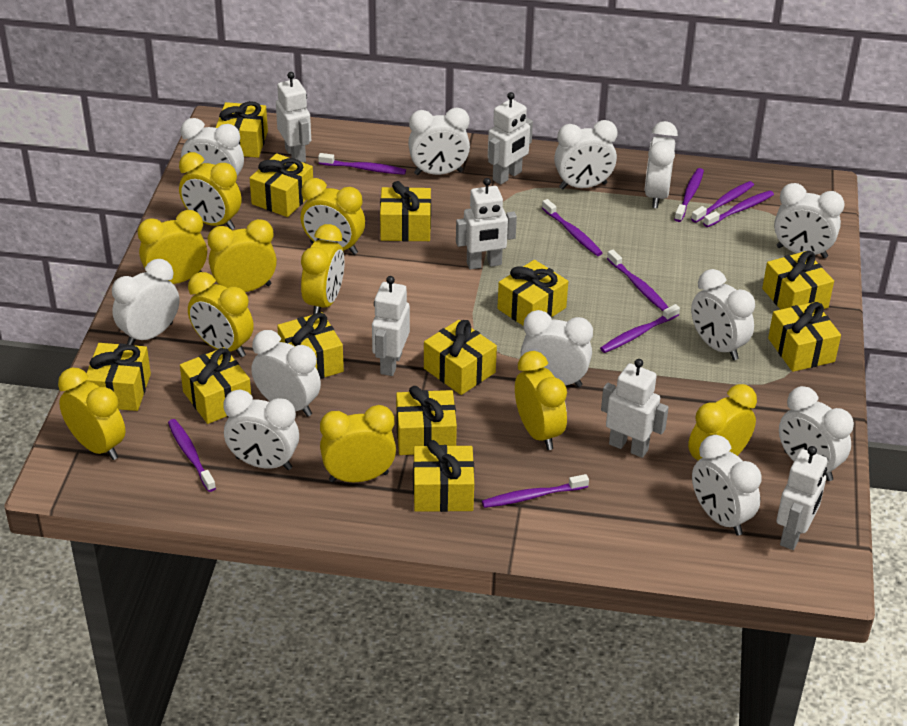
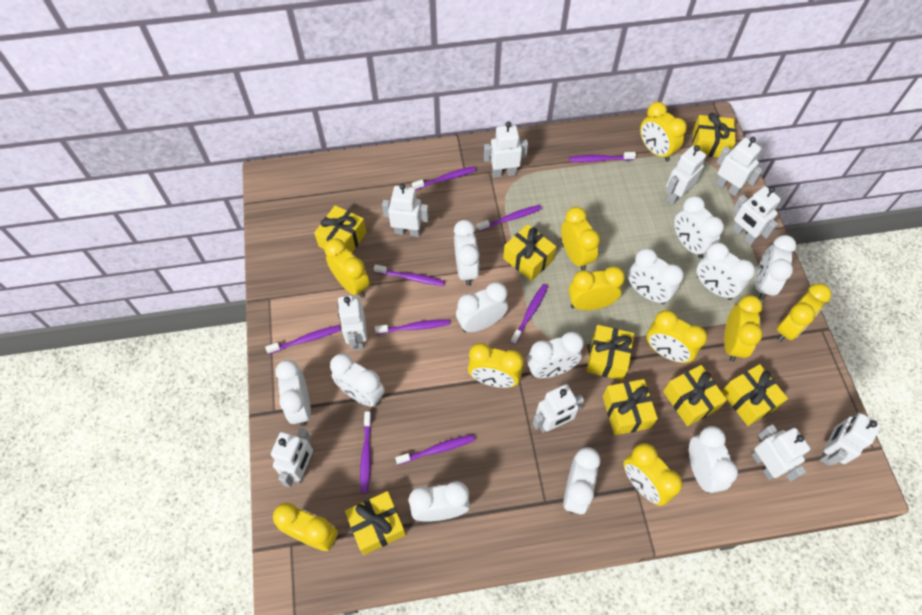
white robot: [276,72,311,163] [372,276,410,376] [456,178,517,270] [488,92,533,185] [601,359,669,458] [776,446,828,550] = 6 -> [271,428,313,487] [337,295,367,350] [382,184,429,237] [484,122,528,178] [533,384,584,433] [666,145,706,205] [715,137,763,196] [732,186,781,245] [752,424,810,481] [820,412,881,466] = 10
yellow gift: [85,343,151,411] [180,347,251,424] [216,101,268,158] [250,153,313,217] [277,312,344,379] [380,181,431,241] [396,386,457,455] [413,440,474,512] [424,320,497,395] [497,260,568,326] [762,251,834,309] [768,302,841,372] = 12 -> [314,205,367,252] [345,491,406,555] [503,224,556,281] [586,325,634,380] [603,379,658,435] [663,365,727,426] [692,113,736,157] [721,364,788,426] = 8

